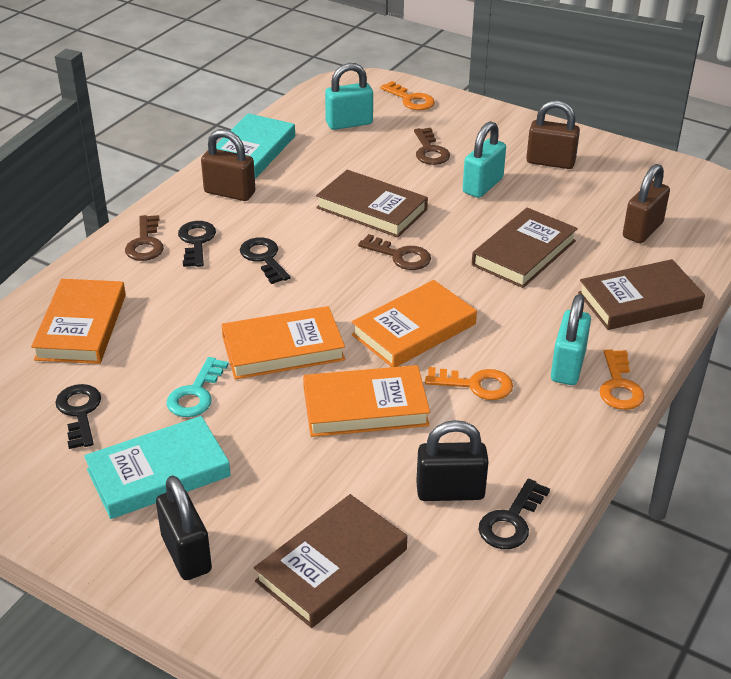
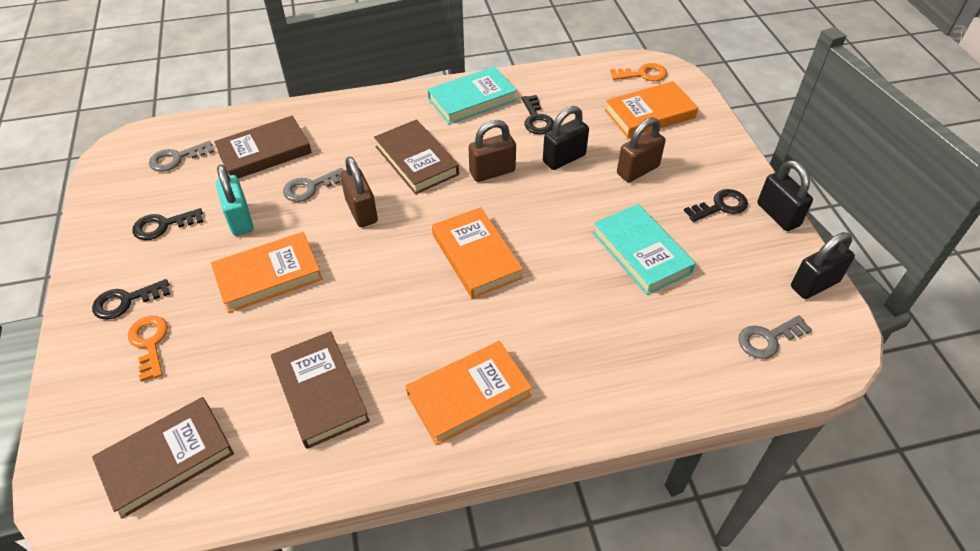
black padlock: [156,475,212,580] [416,420,489,501] = 2 -> [543,106,589,170] [757,160,813,231] [791,232,855,299] = 3
brown key: [125,215,164,261] [358,234,431,270] [414,128,450,165] = 3 -> none = 0
grey key: none = 0 -> [149,141,214,172] [283,168,344,202] [738,315,812,359] = 3
orange key: [380,81,435,110] [425,367,513,400] [599,349,645,410] = 3 -> [128,316,168,382] [610,63,667,81] = 2
turquoise key: [167,357,229,417] = 1 -> none = 0
turquoise padlock: [325,63,373,130] [463,121,506,198] [551,294,591,385] = 3 -> [216,164,253,236] = 1

